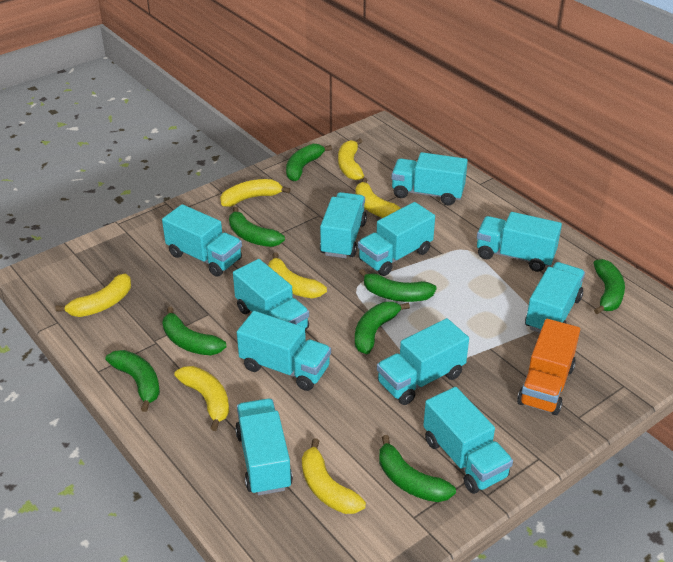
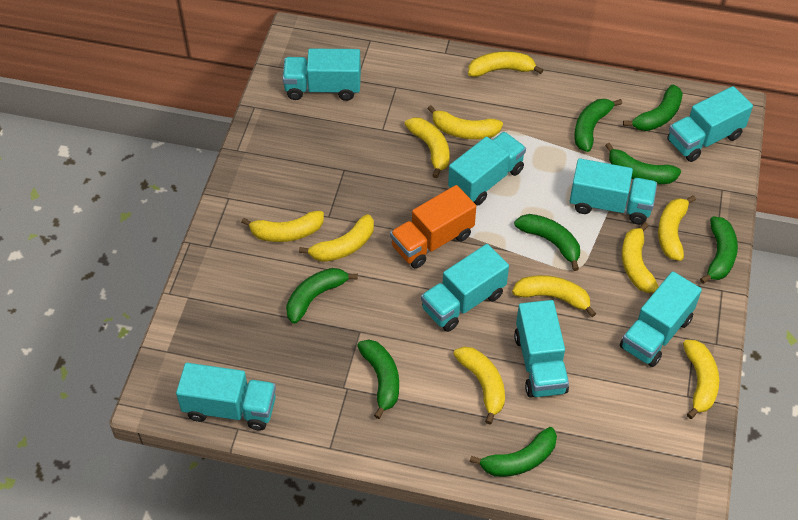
turquoise truck: [162,204,242,277] [233,259,309,330] [235,399,293,495] [237,311,331,391] [320,192,367,258] [358,202,435,276] [377,318,469,405] [391,152,468,205] [423,387,513,494] [477,212,562,272] [525,262,585,333] = 11 -> [176,363,276,431] [283,48,361,101] [421,244,509,332] [448,132,526,205] [514,300,569,398] [570,158,657,224] [620,271,702,367] [667,86,753,162] = 8
yellow banana: [55,274,131,317] [174,366,229,431] [220,179,291,207] [268,252,327,298] [302,438,366,514] [338,138,364,180] [356,178,401,218] = 7 -> [241,211,324,242] [299,214,374,262] [405,117,450,178] [427,105,503,139] [453,347,505,424] [468,51,543,77] [512,275,596,317] [622,222,658,293] [658,195,696,261] [683,340,719,419] = 10

